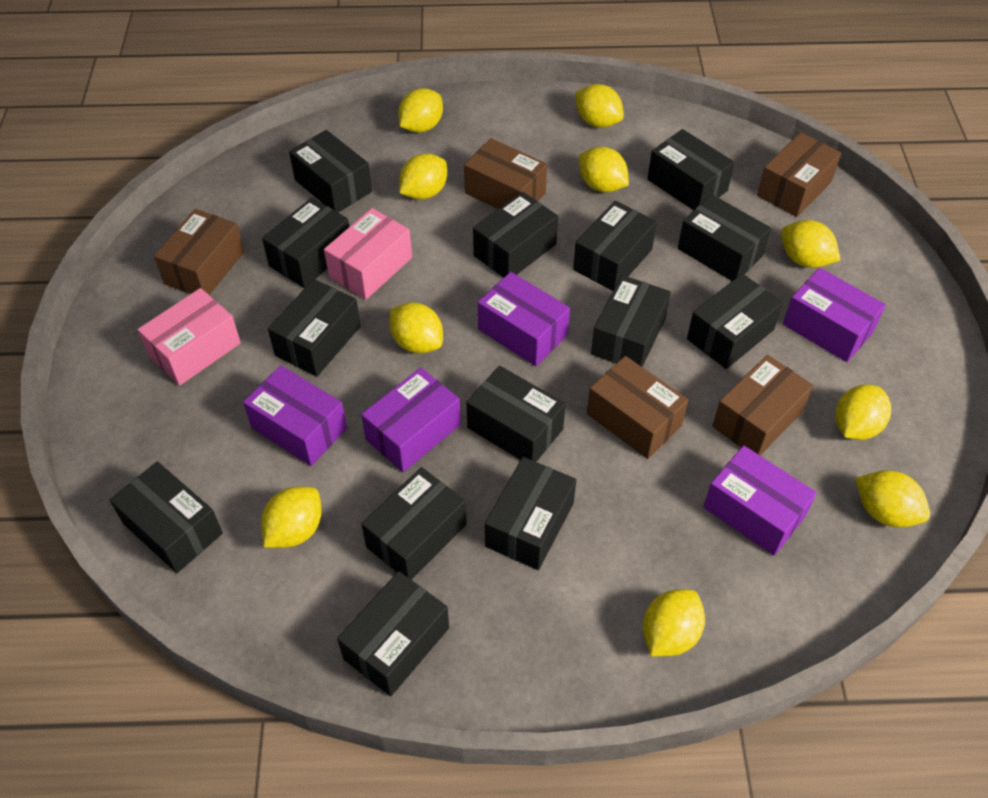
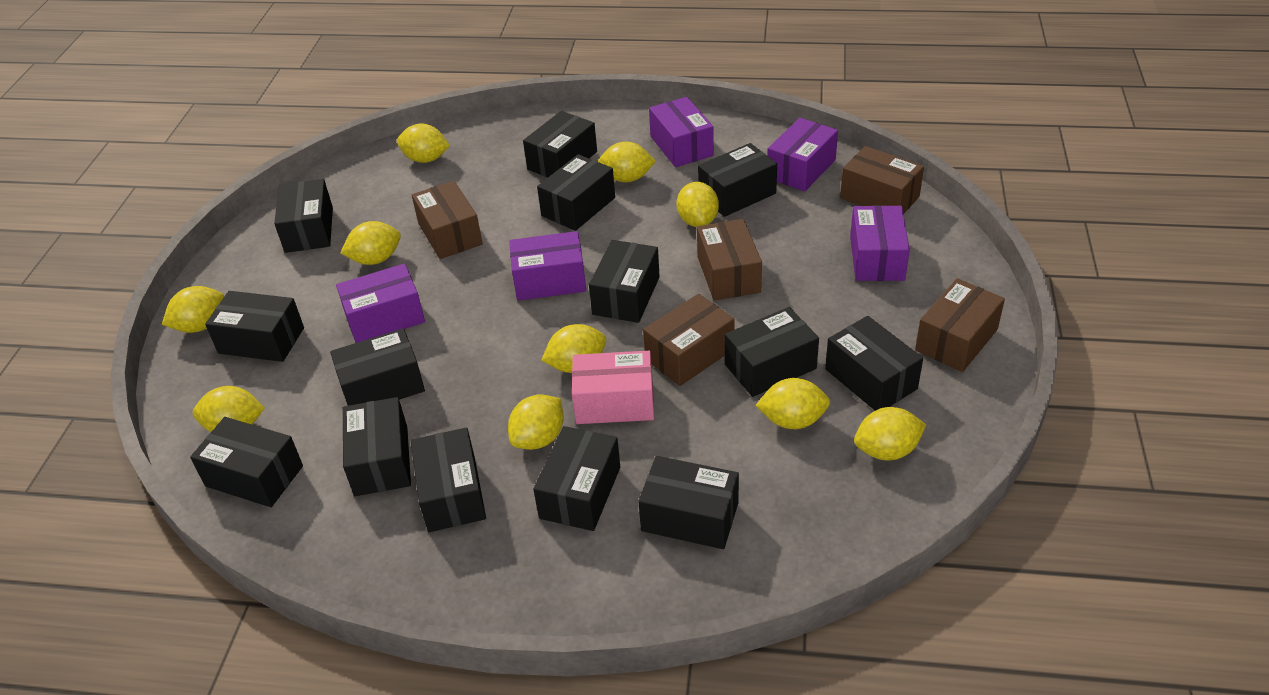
pink box: [137,288,241,386] [324,208,412,300] = 2 -> [572,351,654,424] = 1

